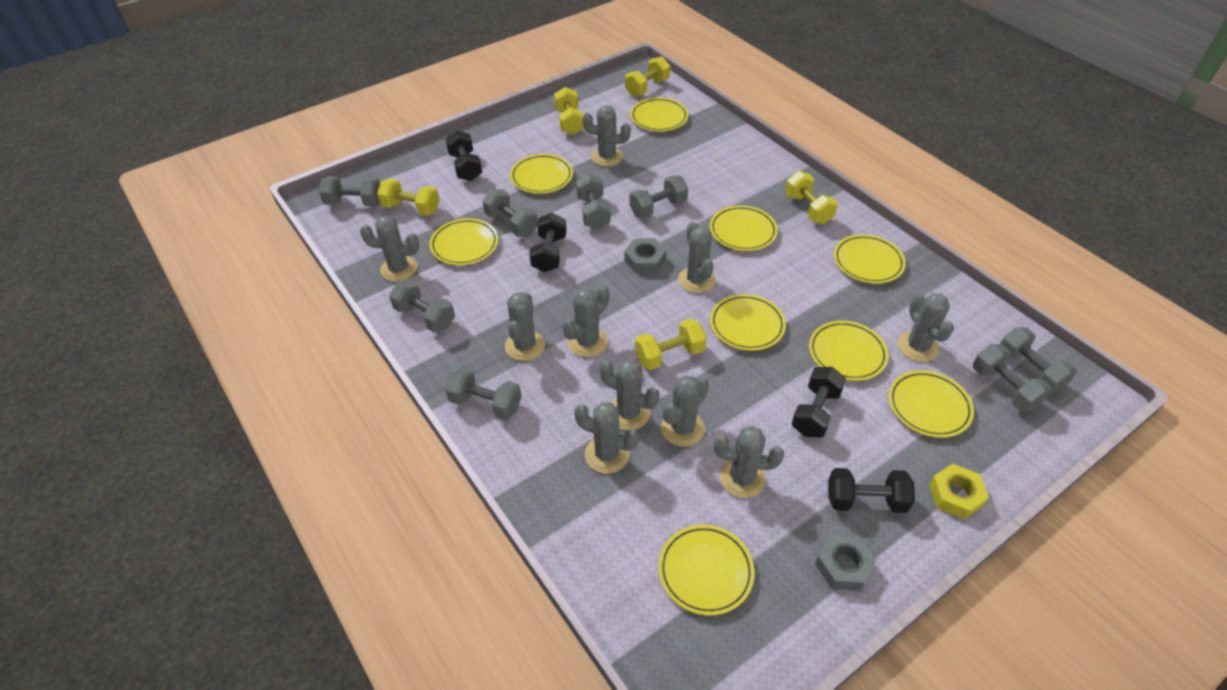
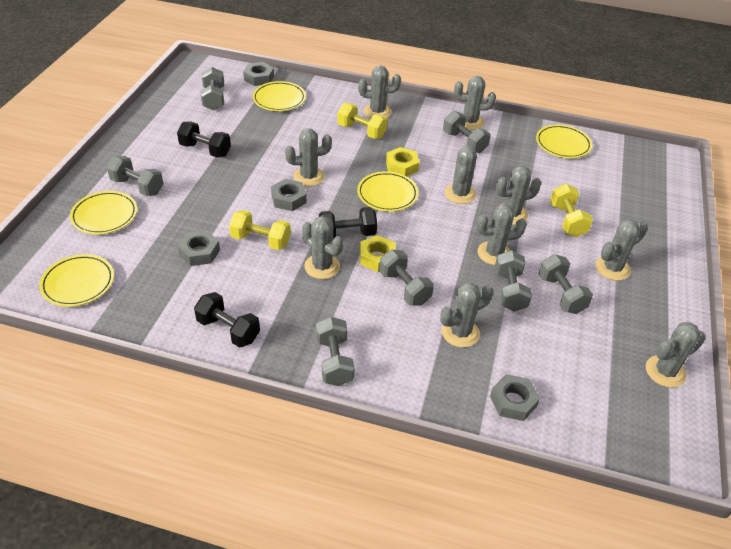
black dumbbell: [445,131,482,181] [529,213,567,272] [792,367,846,437] [828,468,915,513] = 4 -> [177,122,231,158] [194,292,260,348] [319,207,377,239] = 3
grey dumbbell: [319,176,380,207] [389,279,455,333] [445,366,522,420] [483,189,538,237] [576,174,610,229] [629,175,688,219] [973,344,1051,412] [1000,327,1077,393] = 8 -> [107,156,164,196] [201,67,224,110] [316,316,355,386] [379,250,434,305] [443,111,491,153] [495,250,532,312] [538,254,593,314] = 7
grey nut: [624,238,666,273] [815,534,877,591] = 2 -> [178,230,220,266] [243,62,274,86] [271,179,307,211] [490,374,540,421] = 4
yellow dumbbell: [377,179,440,216] [554,87,584,135] [625,57,670,97] [635,318,707,370] [785,171,838,224] = 5 -> [229,210,291,250] [337,103,388,139] [550,184,593,237] = 3
yellow nut: [929,464,989,519] = 1 -> [360,235,396,272] [386,147,419,176] = 2
yellow plate: [430,218,498,265] [510,154,573,194] [630,98,688,131] [658,525,755,615] [710,205,778,251] [710,294,786,351] [809,321,889,381] [834,234,906,284] [889,370,974,438] = 9 -> [39,254,114,307] [70,191,137,234] [253,81,306,111] [357,171,418,211] [536,125,592,158] = 5

